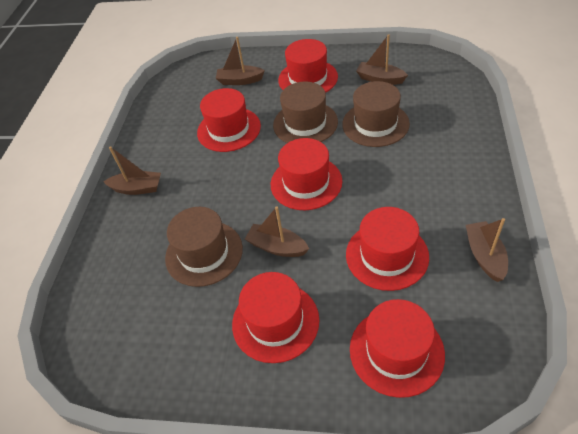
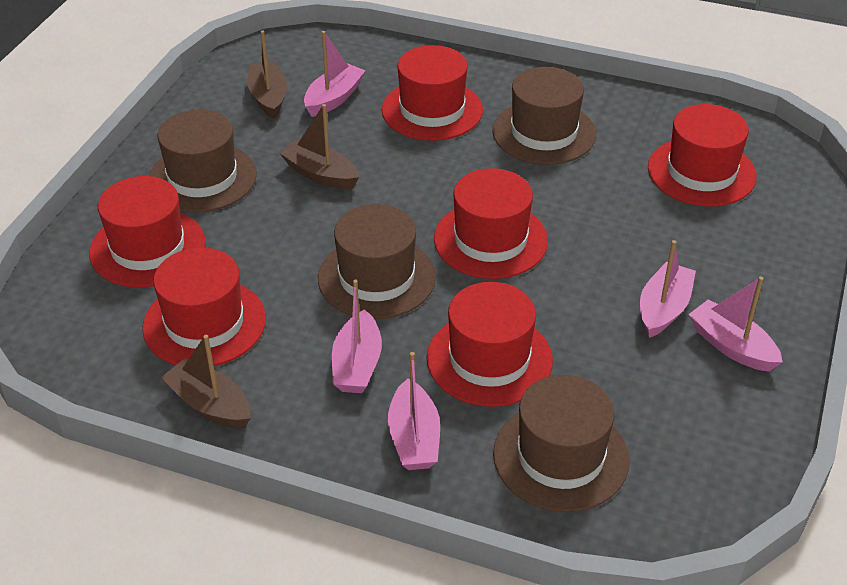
brown boat: [104,146,161,195] [216,37,265,85] [245,206,309,257] [356,34,408,85] [466,218,508,282] = 5 -> [161,335,250,428] [248,30,287,119] [280,104,359,189] = 3
brown hat: [165,207,243,287] [273,82,338,143] [342,81,410,147] = 3 -> [149,109,257,213] [318,204,436,319] [492,67,596,165] [493,375,630,512] = 4
pink boat: none = 0 -> [304,31,366,117] [332,279,382,393] [388,352,440,470] [640,240,696,338] [688,276,783,372] = 5

